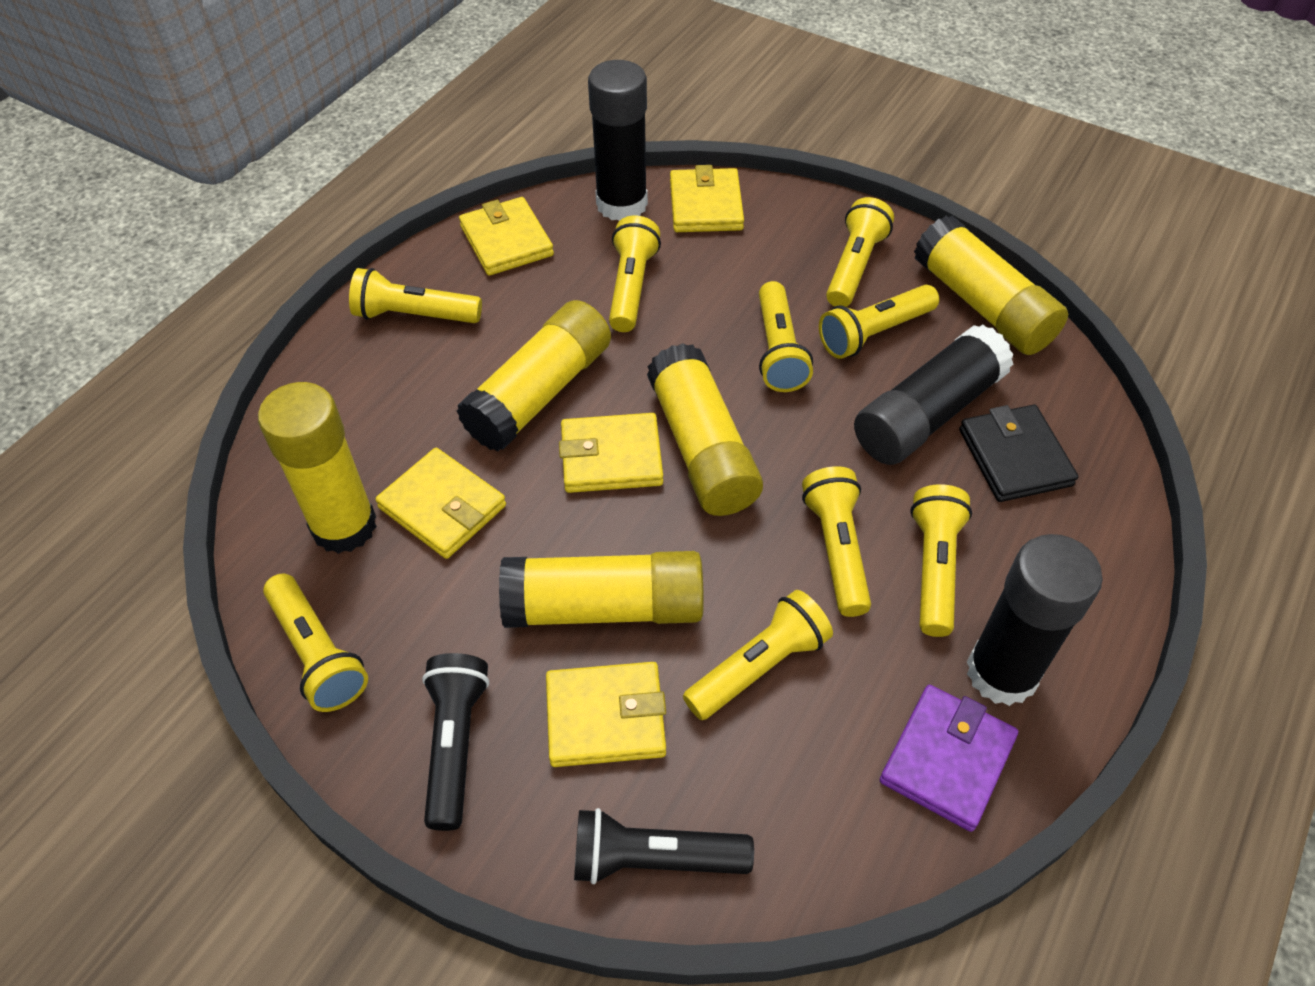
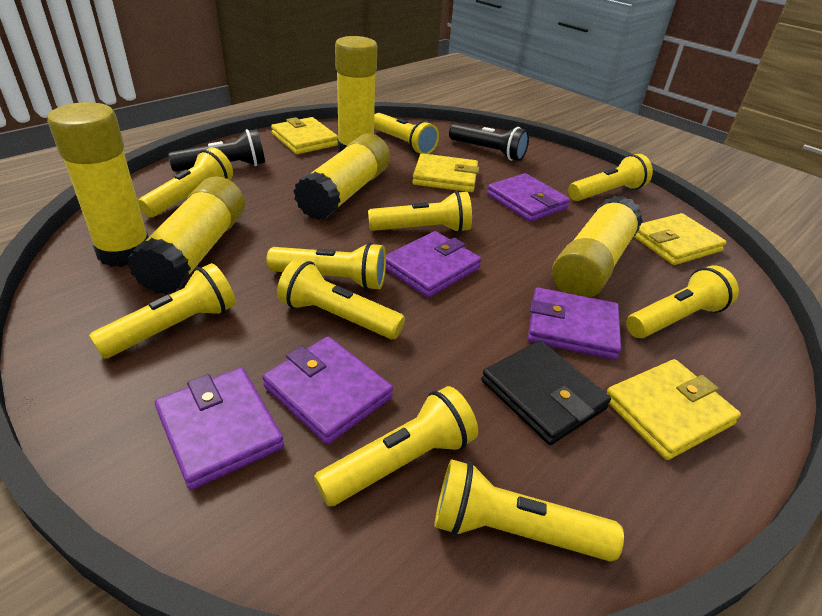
black glue stick: [588,60,648,221] [854,325,1014,465] [967,534,1103,706] = 3 -> none = 0
purple wallet: [880,685,1018,832] = 1 -> [155,368,284,490] [262,337,393,444] [386,231,481,298] [487,173,570,222] [528,288,621,360] = 5
yellow flashlight: [263,573,368,712] [349,268,482,323] [609,216,661,332] [683,590,833,720] [759,281,813,392] [802,466,871,617] [819,285,939,359] [826,197,894,307] [910,484,972,637] = 9 -> [89,263,236,359] [138,147,233,217] [266,242,386,290] [277,258,405,339] [314,386,478,507] [368,191,472,233] [374,113,439,154] [434,459,624,561] [568,154,653,201] [626,265,739,338] = 10
yellow wallet: [375,448,506,559] [459,197,554,276] [546,662,666,767] [559,413,663,493] [670,165,744,232] = 5 -> [271,117,338,154] [412,153,479,192] [607,359,741,460] [633,213,726,265] = 4

